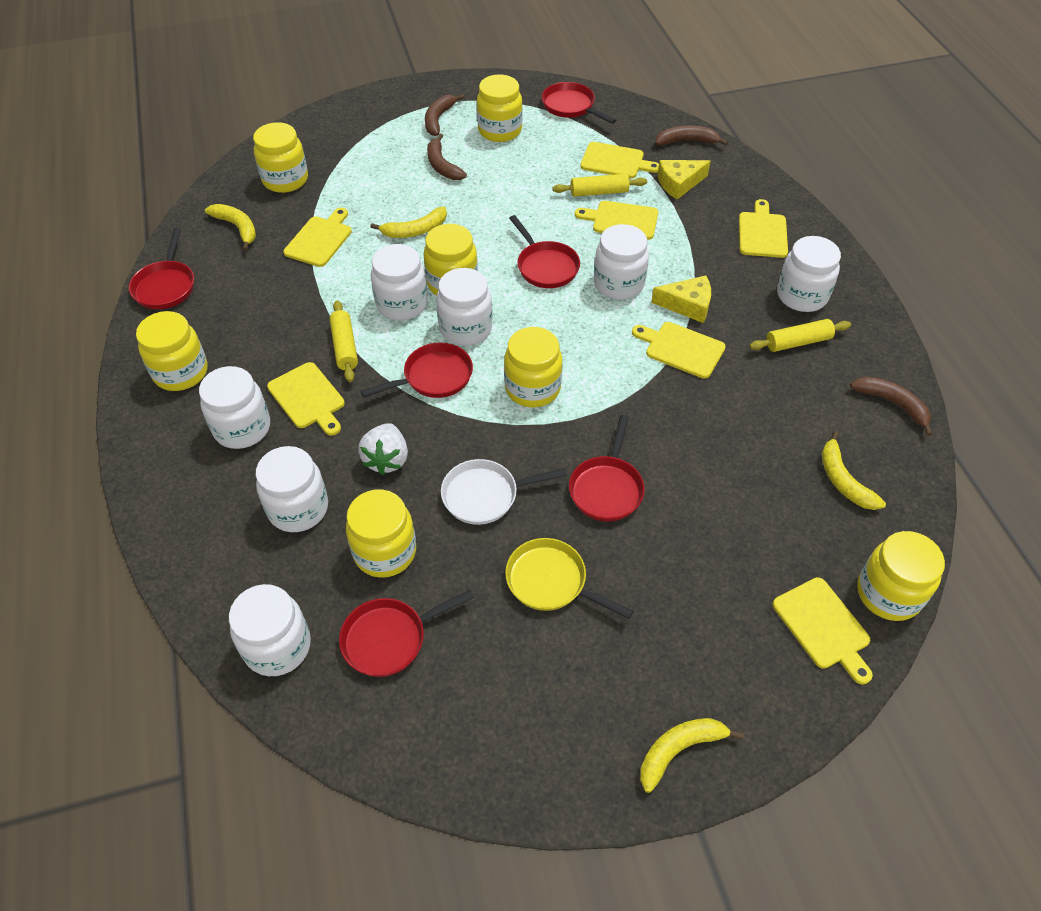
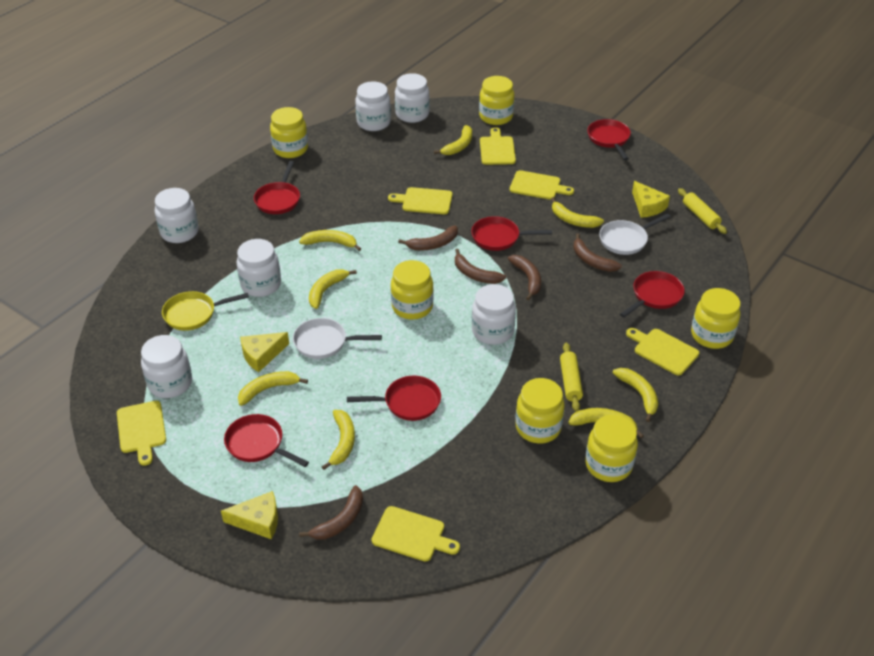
brown banana: [425,94,464,136] [427,133,467,180] [655,125,728,146] [850,376,932,436] = 4 -> [299,485,363,540] [398,225,458,251] [455,249,506,284] [508,255,541,300] [573,233,622,272] = 5
white jar: [199,366,270,449] [229,584,311,676] [256,446,328,532] [371,244,428,320] [436,268,493,346] [594,224,649,300] [777,236,841,312] = 7 -> [141,335,192,398] [155,188,199,243] [237,239,281,297] [355,81,391,131] [395,73,430,123] [472,284,516,345] = 6
white pan: [441,459,567,525] = 1 -> [293,318,382,359] [599,213,671,255] = 2
white strawberry: [358,423,408,475] = 1 -> none = 0
yellow banana: [205,204,256,251] [370,207,447,238] [640,718,744,793] [822,431,886,510] = 4 -> [238,371,308,406] [299,230,361,251] [309,269,357,309] [322,410,355,470] [434,125,472,155] [551,197,604,228] [569,408,644,438] [613,368,658,422] = 8
yellow cheese: [651,275,711,323] [658,160,711,200] = 2 -> [221,491,278,539] [240,332,289,372] [632,181,670,218] = 3
yellow cutting board: [267,362,345,436] [283,208,352,267] [575,201,658,240] [580,142,659,178] [632,322,726,379] [739,199,788,258] [772,577,873,685] = 7 -> [117,401,166,466] [371,506,460,562] [388,187,452,214] [480,127,516,165] [510,170,574,200] [626,328,699,375] = 6
yellow jar: [136,311,208,391] [253,122,308,193] [346,489,416,578] [423,224,478,296] [477,75,522,142] [504,327,562,407] [857,531,945,621] = 7 -> [270,107,308,158] [391,260,434,320] [479,76,514,125] [515,378,565,444] [585,415,638,482] [691,288,740,349] = 6
yellow rolling pin: [330,300,358,382] [553,174,647,197] [749,319,851,352] = 3 -> [560,343,583,412] [678,188,727,234] = 2

